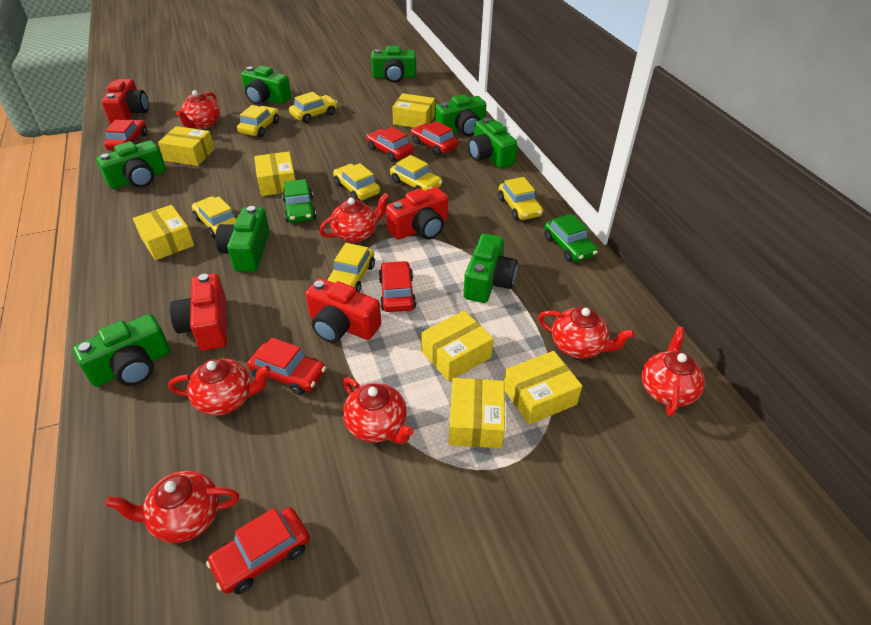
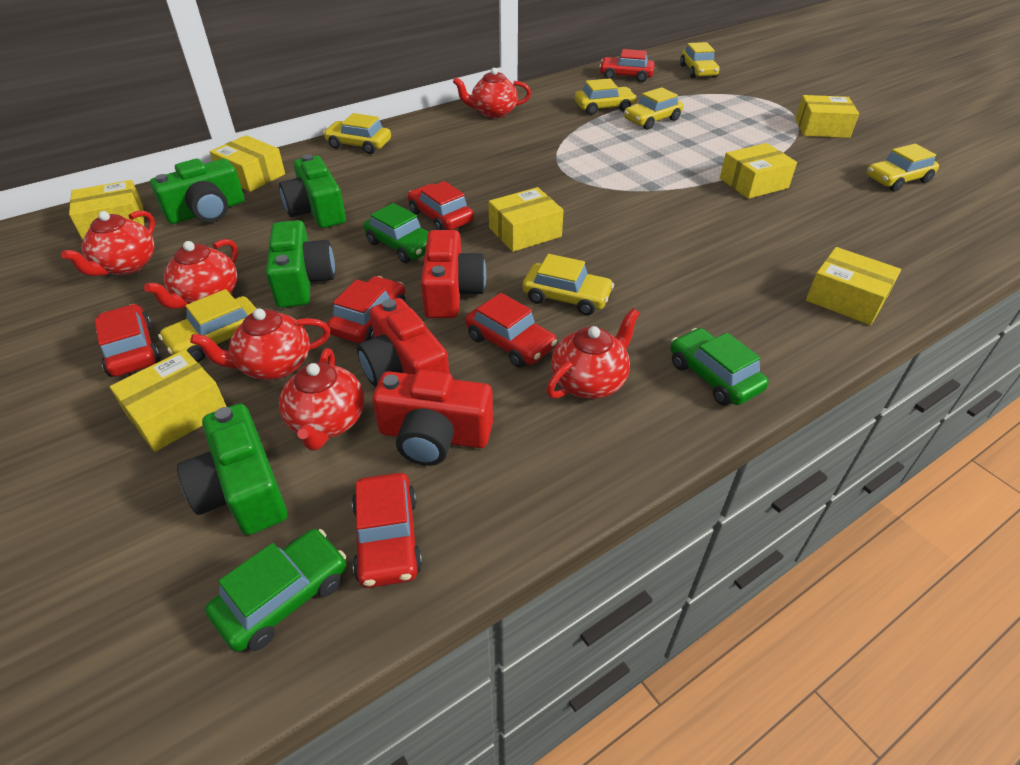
green camera: [73,314,170,387] [96,140,166,189] [215,206,270,272] [241,66,291,105] [371,46,416,83] [435,94,486,136] [464,234,518,303] [468,118,518,169] = 8 -> [150,159,245,224] [177,403,287,535] [266,220,335,308] [279,154,346,228] = 4
green car: [282,179,316,223] [544,214,598,262] = 2 -> [205,529,346,652] [364,203,429,263] [670,328,769,405] = 3
red camera: [101,79,149,124] [170,273,227,351] [305,278,381,343] [386,187,448,240] = 4 -> [357,298,449,387] [372,370,493,466] [421,230,486,318] = 3
red teapot: [105,471,239,543] [168,358,271,415] [176,90,220,129] [319,193,389,243] [343,377,414,444] [538,307,635,359] [641,326,705,417] = 7 -> [61,210,155,276] [144,239,238,309] [190,309,330,380] [279,348,364,450] [453,68,531,118] [546,308,640,399] = 6

